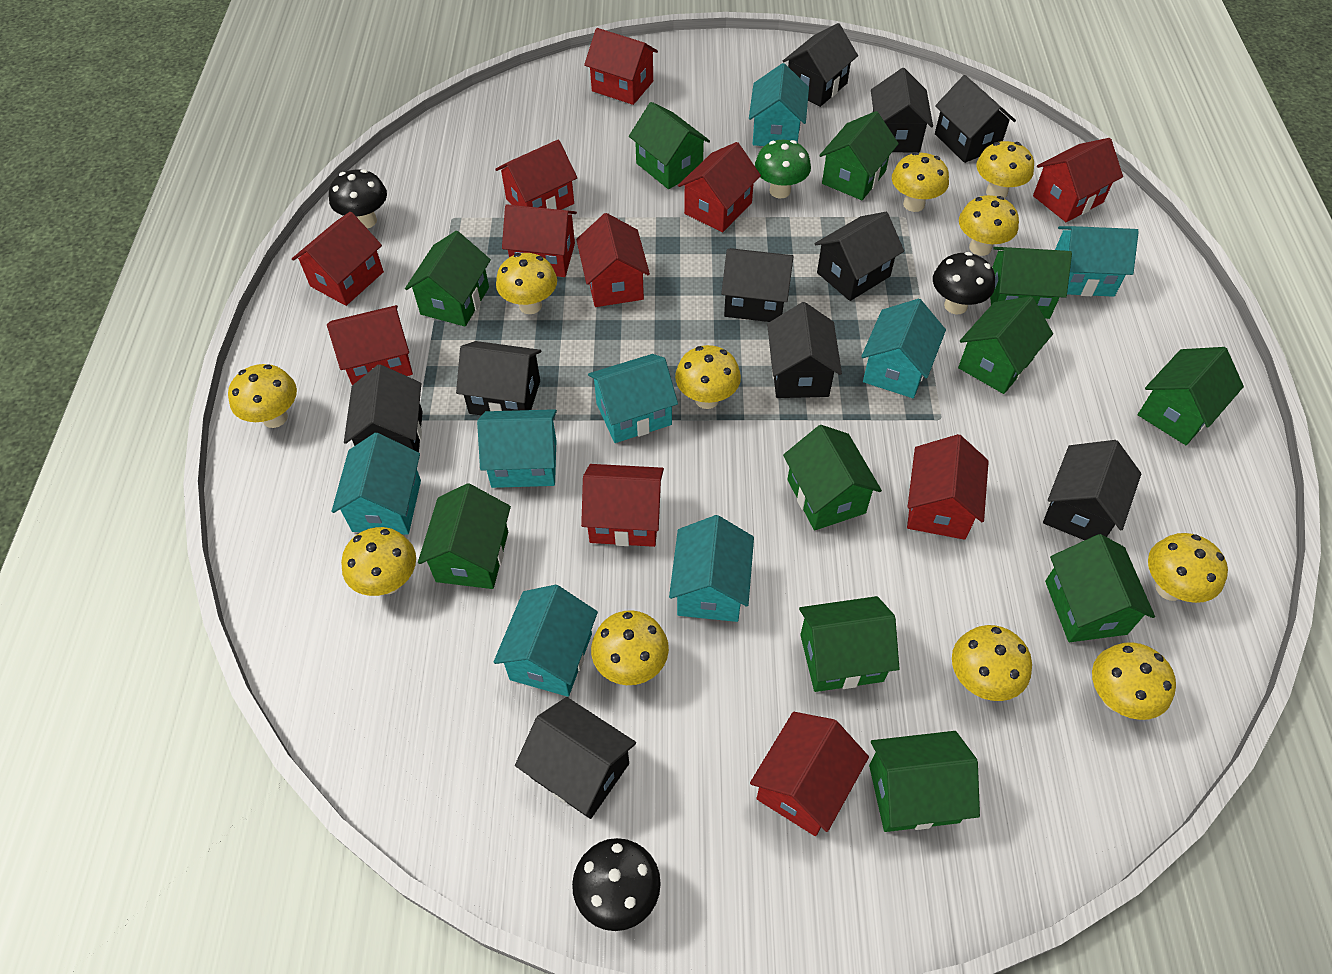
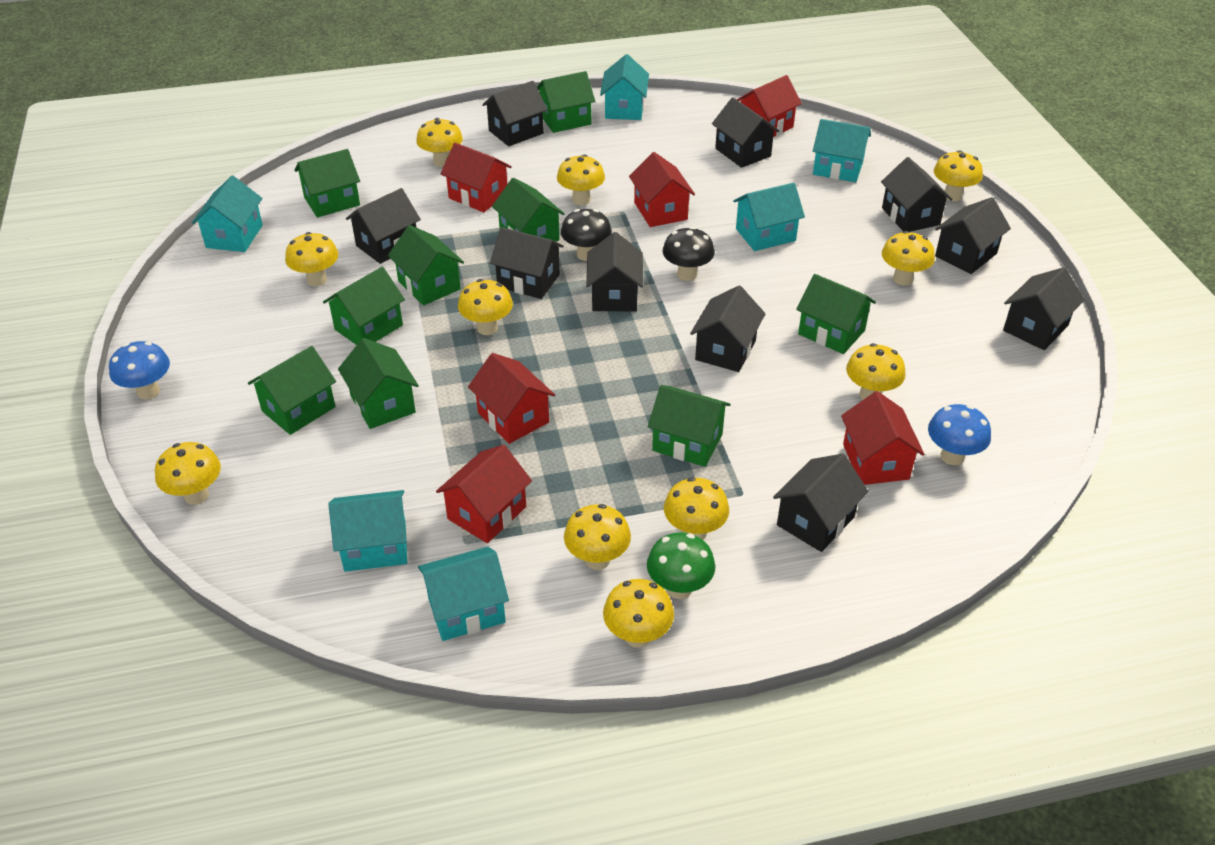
black mushroom: [329,169,387,229] [572,838,661,931] [933,252,995,315] = 3 -> [561,209,612,261] [663,227,715,281] = 2
blue mushroom: none = 0 -> [109,341,170,399] [928,404,991,465] = 2
green house: [405,231,491,326] [418,483,511,589] [629,102,710,189] [783,425,882,530] [799,596,900,692] [819,111,899,200] [869,731,980,832] [958,296,1053,394] [990,247,1072,319] [1045,534,1155,642] [1138,347,1244,445] = 11 -> [248,346,336,435] [295,149,360,218] [323,267,405,345] [338,338,419,429] [388,225,464,306] [492,178,565,242] [537,71,595,133] [648,385,731,467] [796,274,876,354] = 9
red house: [292,212,384,306] [327,305,413,385] [496,139,577,210] [502,204,577,277] [576,213,650,307] [581,464,664,547] [584,28,658,105] [678,142,761,232] [750,712,869,836] [907,434,989,540] [1033,138,1123,222] = 11 -> [436,445,532,543] [441,143,512,212] [468,353,555,444] [629,152,695,227] [737,75,802,137] [841,391,924,485] = 6
turquoise house: [331,433,421,535] [477,409,557,488] [493,585,598,697] [588,354,678,443] [669,515,754,622] [749,63,809,146] [861,299,946,398] [1055,226,1139,297] = 8 -> [192,176,263,252] [329,490,407,572] [418,547,509,641] [600,54,649,120] [733,183,805,251] [813,119,871,182] = 6

